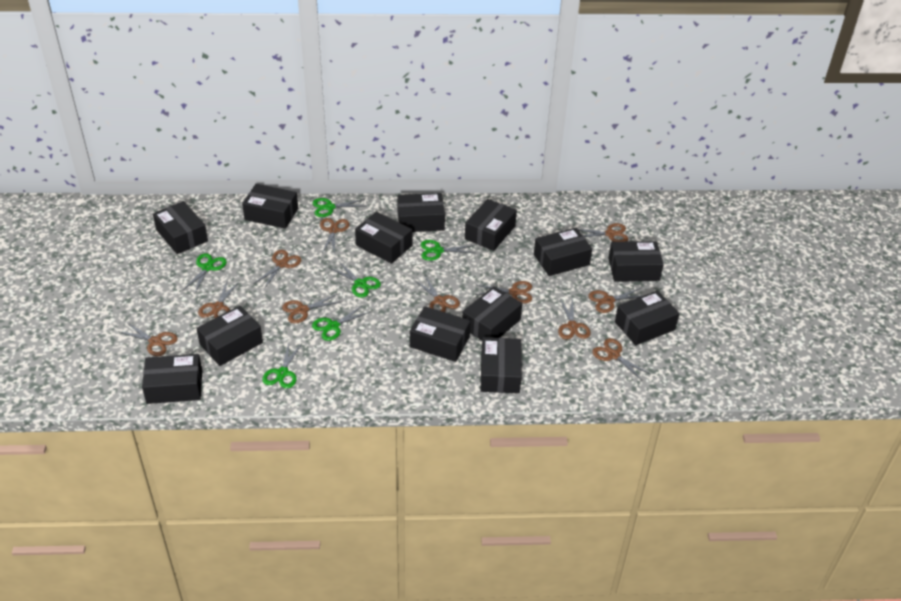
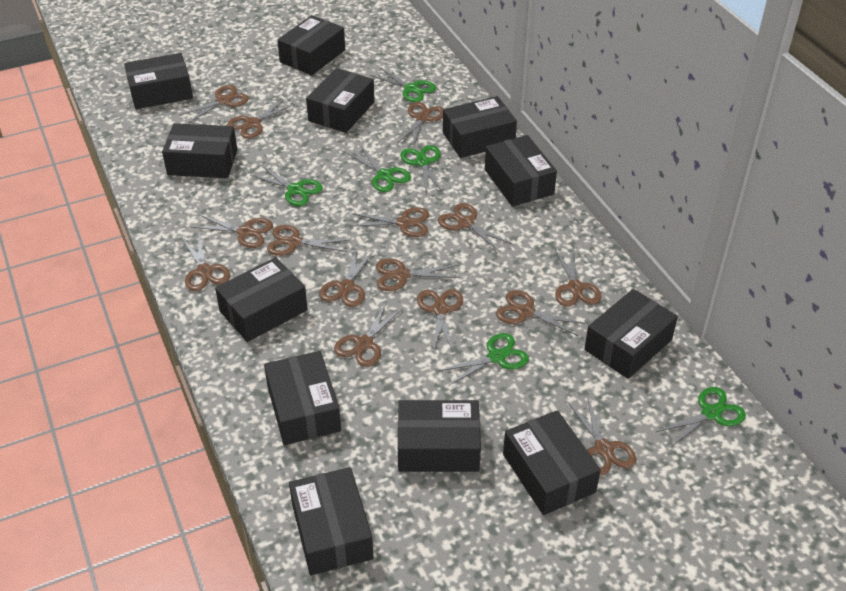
black box: [142,354,202,404] [153,201,208,254] [196,306,263,366] [242,184,298,229] [355,211,412,264] [397,193,445,232] [410,306,471,362] [462,286,522,341] [465,199,517,251] [481,337,522,394] [534,228,592,276] [608,241,664,282] [615,291,680,345] = 13 -> [124,53,193,109] [162,123,237,178] [215,257,308,342] [264,351,341,445] [277,15,345,75] [289,467,373,575] [306,68,375,133] [398,400,481,472] [443,96,517,158] [485,135,557,206] [503,410,601,515] [584,289,678,379] = 12
brown scissors: [117,322,178,356] [198,279,240,318] [253,250,301,289] [282,294,341,323] [320,218,349,255] [414,276,460,312] [475,281,532,303] [558,297,591,340] [578,223,628,242] [588,288,642,313] [592,338,650,381] = 11 -> [179,85,249,123] [182,233,230,291] [191,214,273,248] [227,99,295,139] [267,225,350,256] [319,248,374,307] [334,303,403,367] [350,207,429,237] [376,259,459,291] [397,102,444,146] [417,289,463,353] [438,203,512,252] [496,290,585,336] [555,249,601,307] [568,396,636,476] = 15

